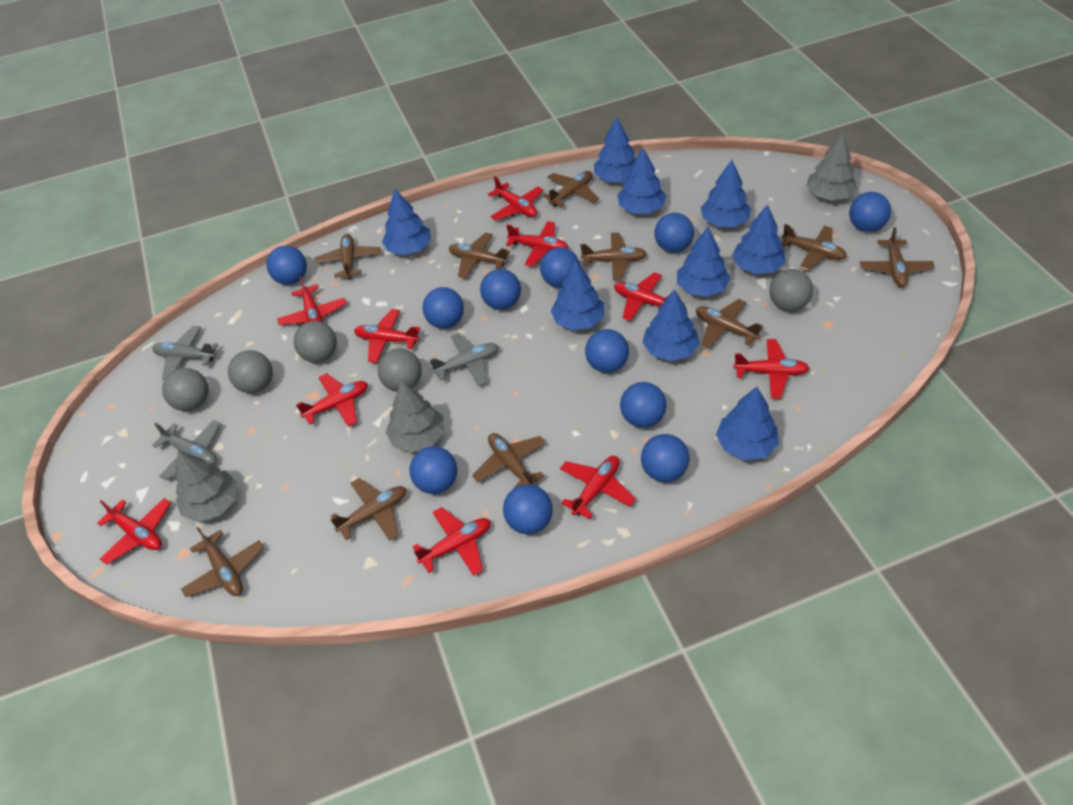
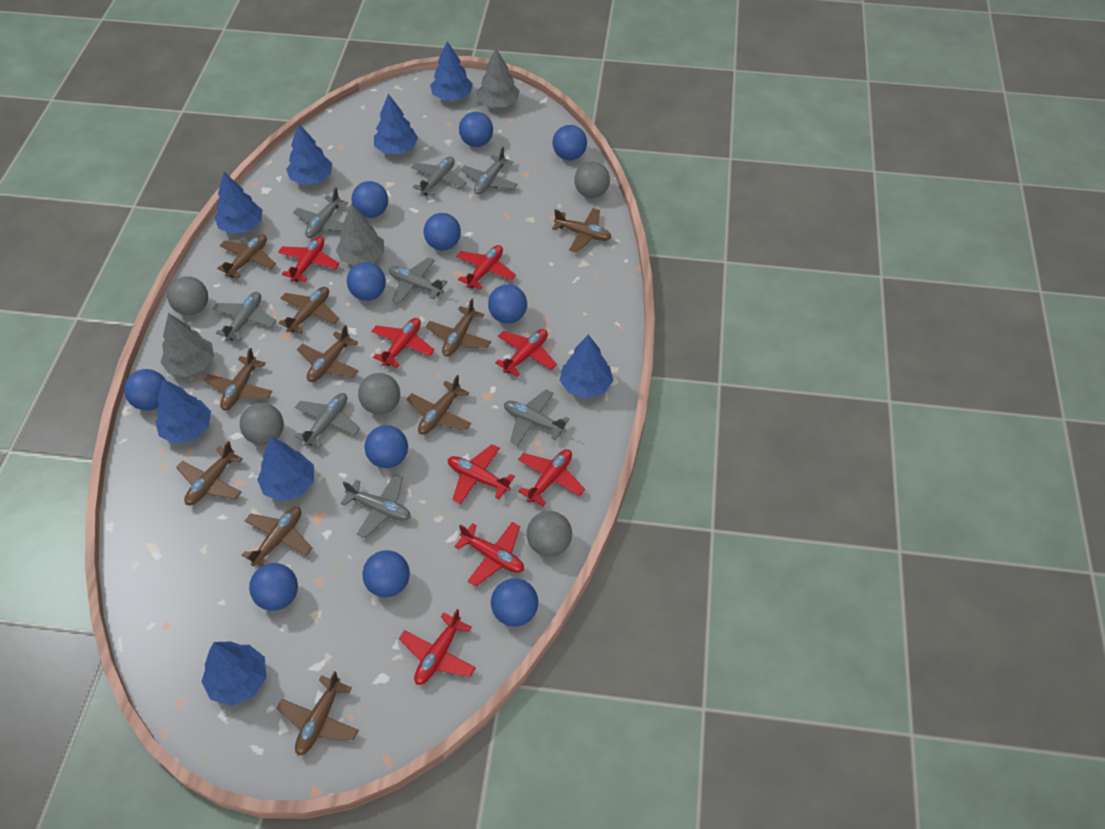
blue tree: [382,189,431,255] [551,260,604,331] [594,117,635,182] [617,148,666,214] [642,289,700,361] [677,227,730,297] [700,160,751,227] [716,386,779,460] [732,204,785,274] = 9 -> [155,379,211,444] [201,642,267,706] [215,172,263,234] [257,437,314,501] [286,123,332,185] [374,94,418,154] [430,41,473,100] [560,335,613,399] = 8
grey plane: [152,326,218,380] [152,420,221,480] [430,333,499,386] = 3 -> [213,292,276,341] [293,187,348,238] [295,393,360,448] [341,474,411,538] [389,258,447,304] [411,156,467,196] [461,147,518,195] [504,390,569,445] = 8
red plane: [97,498,171,565] [277,276,347,325] [296,373,368,427] [354,309,421,363] [413,507,491,576] [488,176,543,221] [506,221,568,267] [560,456,636,519] [614,272,680,321] [733,339,809,398] = 10 -> [278,236,339,282] [371,318,434,368] [399,609,476,685] [448,444,515,504] [454,522,524,586] [456,245,516,290] [495,329,557,377] [518,449,585,506] = 8

